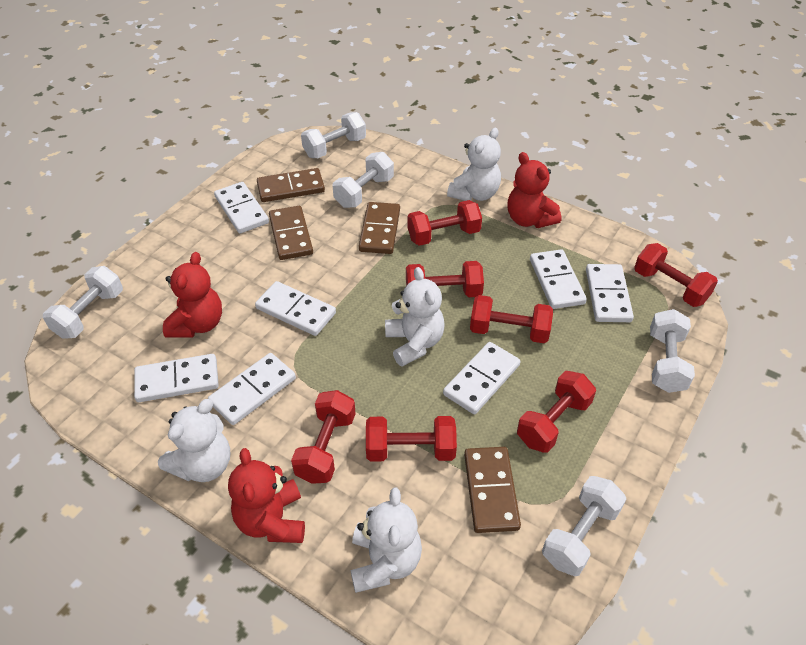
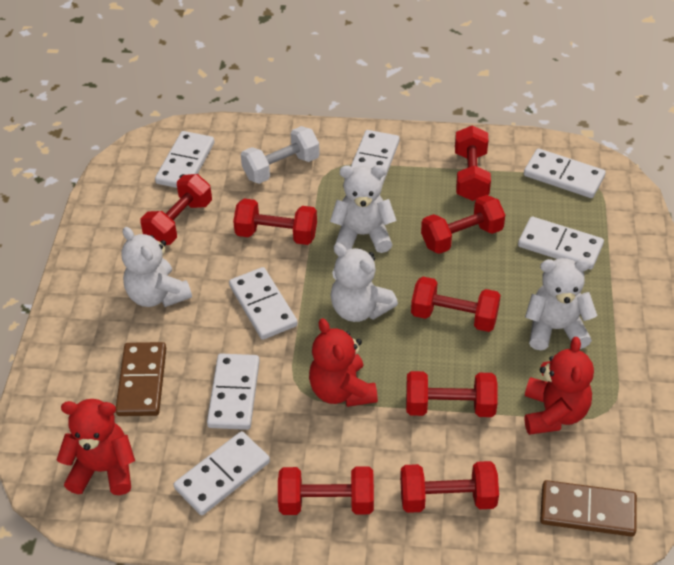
brown domino: [257,168,325,202] [269,206,313,260] [359,202,400,254] [464,447,521,533] = 4 -> [116,342,166,416] [540,480,637,537] = 2
red dumbbell: [291,390,356,484] [366,416,457,461] [406,261,484,297] [407,200,482,246] [470,295,553,343] [517,371,596,453] [634,243,718,307] = 7 -> [140,174,212,245] [233,199,317,245] [278,467,374,515] [400,461,499,513] [406,371,498,417] [411,277,501,332] [421,195,505,254] [455,125,491,201] = 8
white dumbbell: [43,266,123,339] [301,112,366,158] [333,152,394,208] [542,476,626,576] [650,309,695,393] = 5 -> [241,126,320,184] = 1

